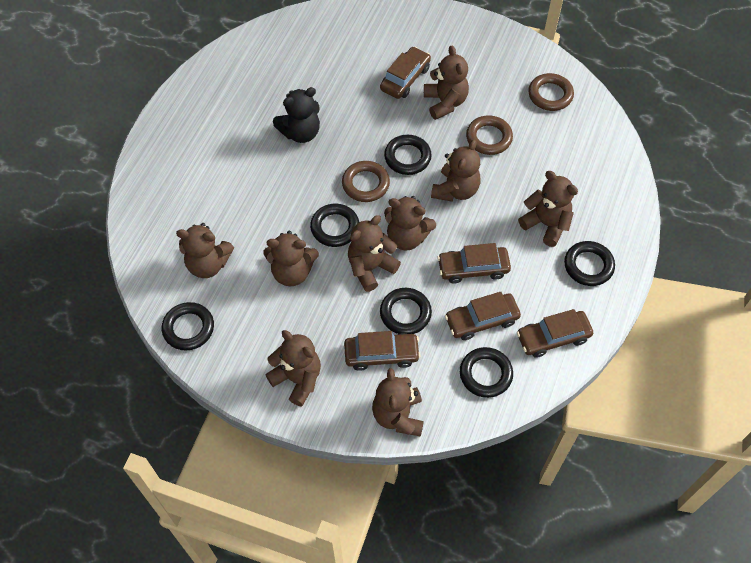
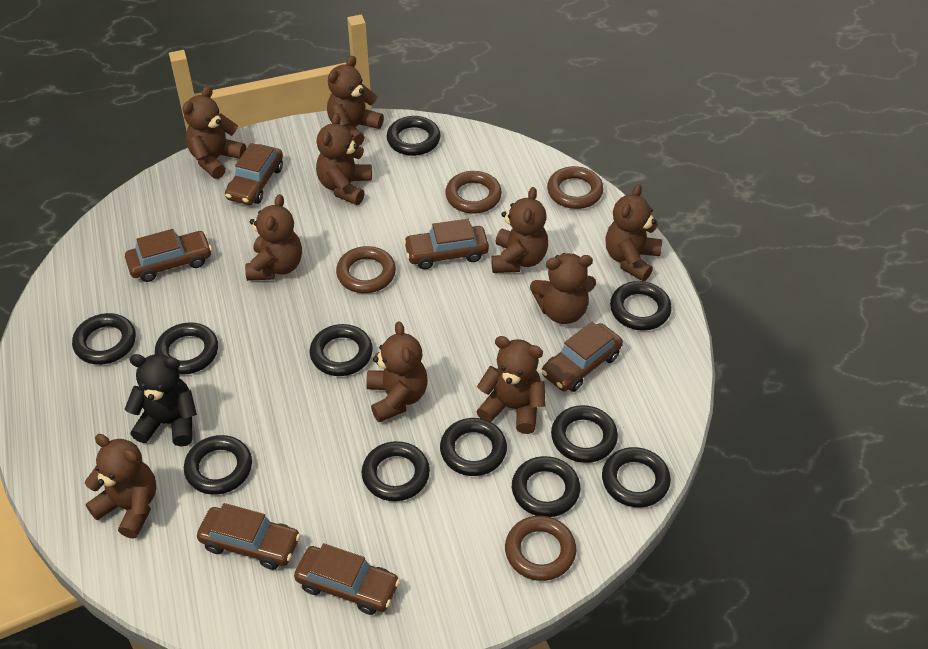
black ring: [162,302,214,351] [310,204,359,247] [380,288,432,334] [384,135,432,175] [460,347,513,398] [564,241,615,286] = 6 -> [72,313,136,365] [155,322,218,375] [184,435,252,495] [310,324,373,376] [362,441,430,501] [386,116,441,156] [440,418,507,476] [512,456,580,517] [551,405,618,463] [602,447,671,508] [610,281,672,330] = 11
brown car: [344,331,421,371] [380,47,431,99] [437,243,511,284] [445,292,521,340] [517,309,593,358] = 5 -> [125,229,212,282] [197,503,301,570] [225,143,283,205] [294,543,400,615] [403,219,489,269] [541,322,623,392] = 6
brown ring: [342,161,390,202] [466,115,513,155] [528,73,574,111] = 3 -> [336,246,396,293] [445,171,502,214] [505,516,577,581] [547,166,603,209] = 4
brown teddy bear: [176,223,234,278] [264,231,319,286] [265,330,321,406] [348,215,401,292] [372,368,424,437] [384,196,436,251] [424,46,469,120] [431,140,481,202] [518,171,578,247] = 9 -> [85,434,156,539] [182,86,246,179] [245,194,302,281] [316,113,372,205] [327,56,384,146] [366,321,428,422] [476,336,546,434] [491,187,548,273] [530,253,596,324] [605,184,662,281] = 10

